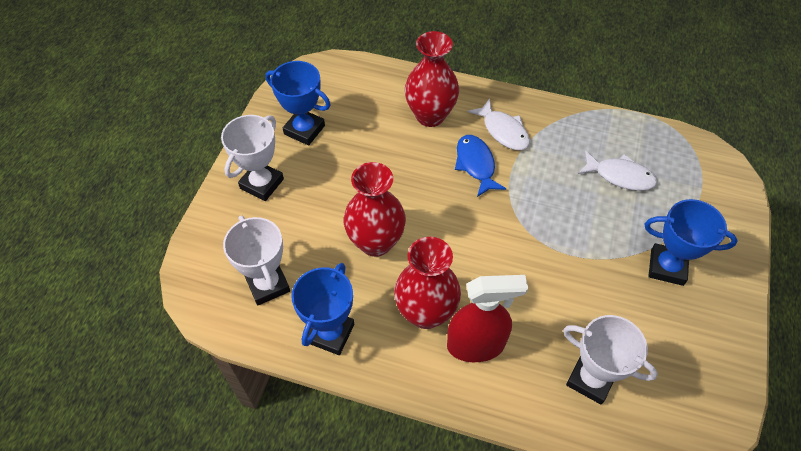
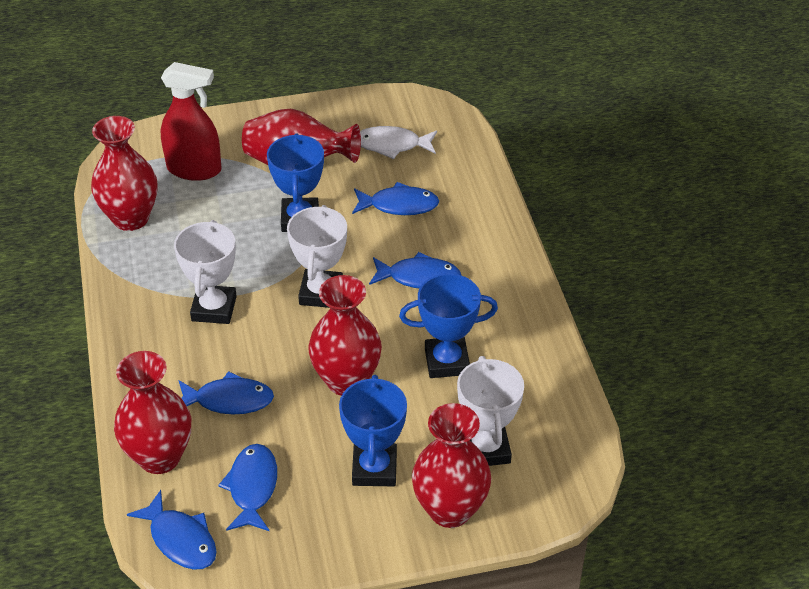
blue fish: [455,135,506,197] = 1 -> [127,490,217,570] [179,371,274,414] [218,444,277,531] [352,182,439,215] [369,252,461,288] = 5
red vase: [344,162,406,257] [394,237,461,329] [405,31,459,127] = 3 -> [91,116,157,231] [114,351,191,474] [242,109,361,165] [308,275,382,396] [412,403,491,528] = 5
white fish: [468,99,530,150] [578,151,657,191] = 2 -> [360,126,437,159] = 1

